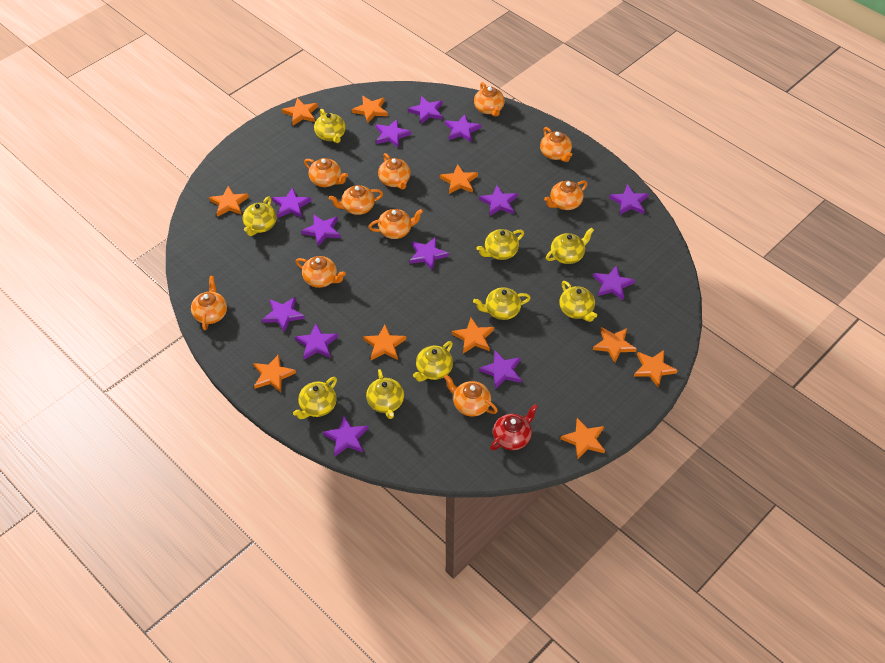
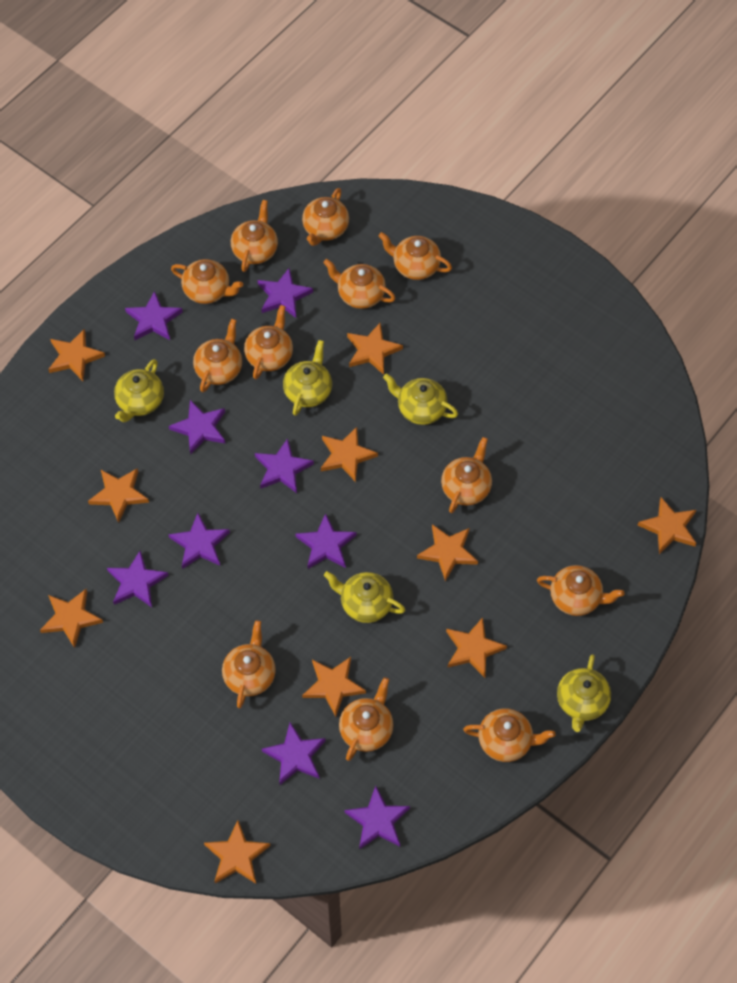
orange teapot: [191,276,227,330] [295,256,346,288] [304,158,348,187] [329,185,383,215] [369,209,424,239] [378,153,411,190] [444,375,498,416] [474,82,505,117] [540,127,572,162] [544,181,587,210] = 10 -> [171,259,243,304] [193,319,242,392] [222,620,276,708] [231,200,278,272] [244,305,293,379] [302,188,349,246] [323,259,396,309] [339,677,394,761] [379,232,452,280] [441,437,492,513] [463,708,555,762] [537,565,624,616] = 12
purple star: [262,297,305,333] [272,188,311,218] [295,324,338,360] [301,214,341,247] [323,415,368,456] [376,119,411,148] [408,96,443,124] [409,237,449,271] [445,114,481,142] [479,185,518,216] [479,351,521,389] [593,266,635,300] [609,184,649,215] = 13 -> [107,550,169,607] [125,291,183,340] [168,513,230,569] [169,400,225,454] [255,438,314,493] [258,268,313,318] [262,722,326,785] [295,513,356,569] [344,786,410,850] = 9
red teapot: [490,404,538,451] = 1 -> none = 0
yellow teapot: [243,197,276,236] [293,377,337,419] [314,109,346,143] [366,369,404,419] [413,341,453,382] [473,287,530,320] [477,229,524,260] [546,227,594,264] [559,281,597,322] = 9 -> [114,359,164,422] [283,340,332,416] [324,571,405,623] [383,374,458,425] [557,654,611,732] = 5

